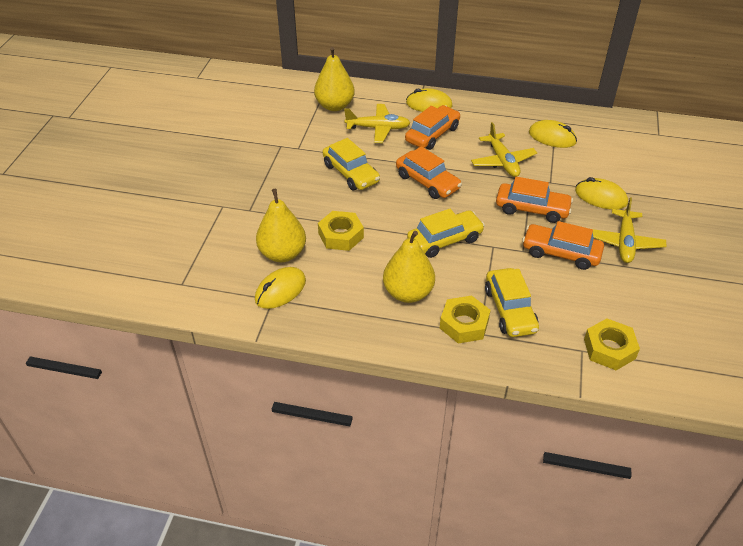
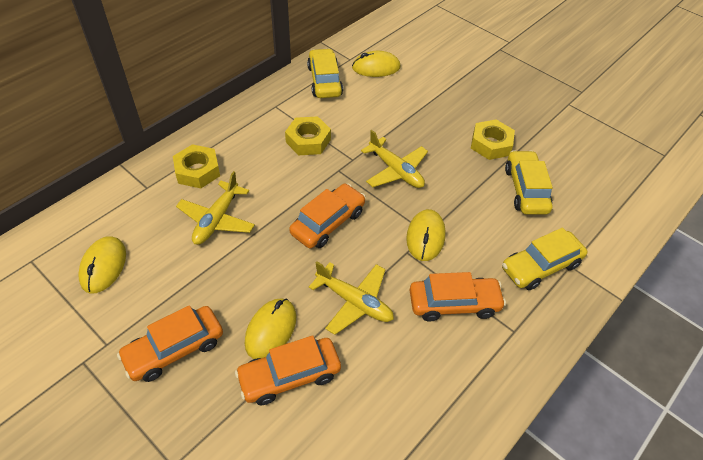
yellow pear: [256,189,306,262] [314,47,355,111] [383,231,435,303] = 3 -> none = 0

